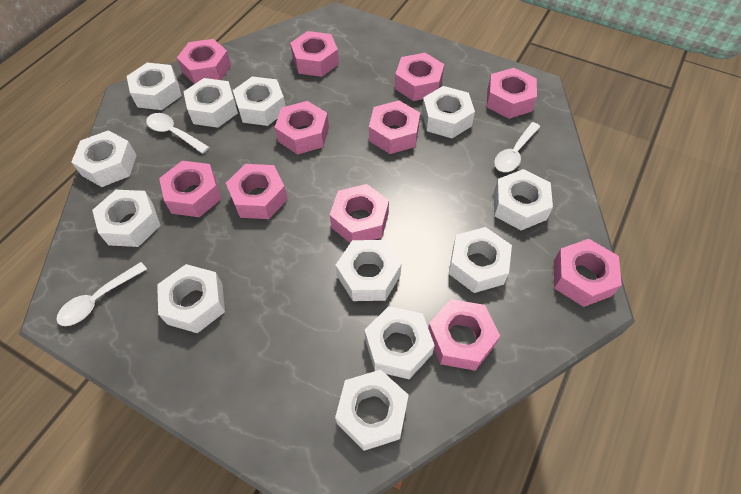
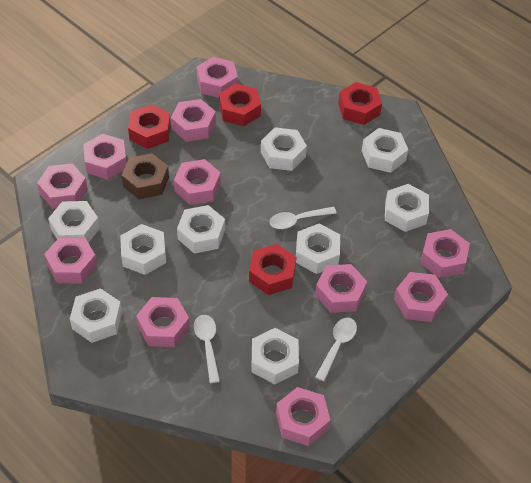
brown nut: none = 0 -> [122,153,169,199] = 1
red nut: none = 0 -> [128,104,171,149] [219,84,261,126] [249,244,296,295] [338,82,382,125] = 4
white nut: [71,130,137,187] [92,190,161,247] [127,63,182,110] [157,264,225,333] [184,78,238,128] [233,77,286,126] [335,370,409,451] [336,240,401,301] [365,306,435,379] [422,86,475,138] [449,227,512,293] [494,169,553,230] = 12 -> [48,201,100,243] [70,288,122,343] [120,224,166,275] [177,205,225,254] [251,328,299,384] [261,127,307,171] [296,223,340,274] [362,128,408,173] [385,184,429,232] = 9

